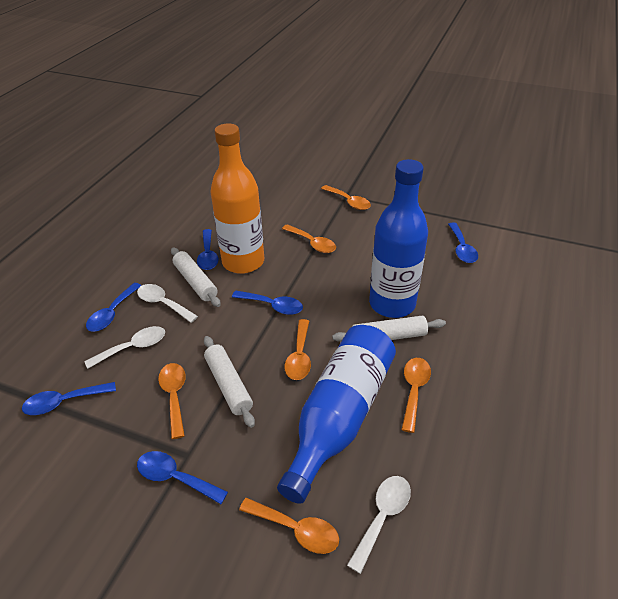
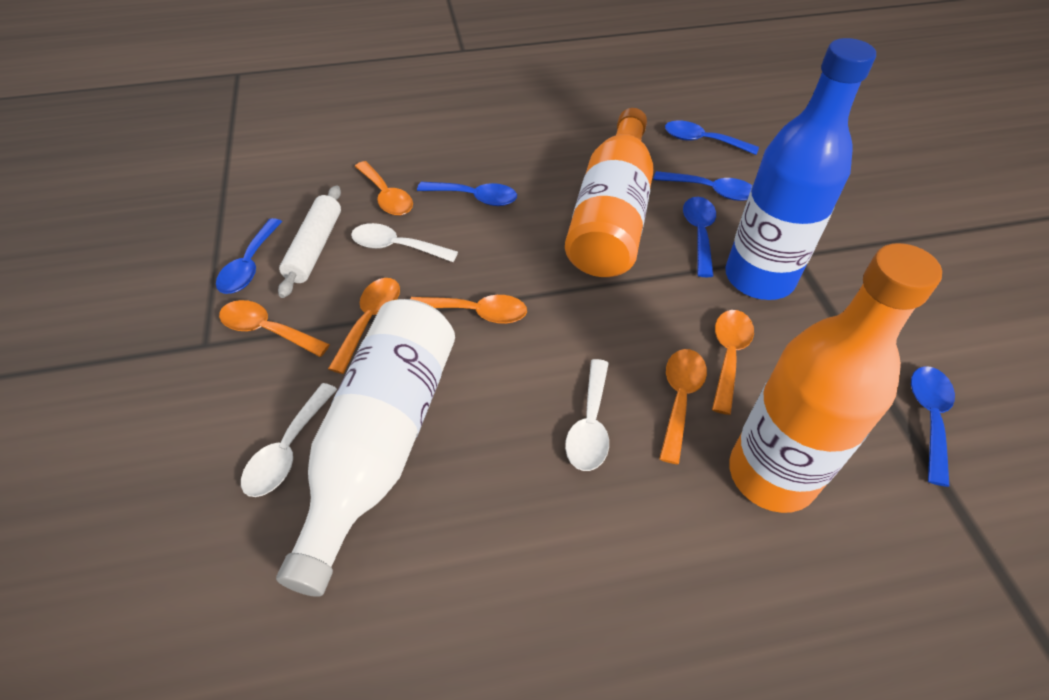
blue bottle: [277,325,396,504] [369,159,428,318] = 2 -> [725,38,876,300] = 1
orange bottle: [210,123,264,274] = 1 -> [565,108,654,277] [729,243,942,513] = 2
white bottle: none = 0 -> [276,299,455,597] = 1
white rolling pin: [171,248,221,307] [204,336,255,428] [332,316,446,342] = 3 -> [278,185,341,298] = 1

